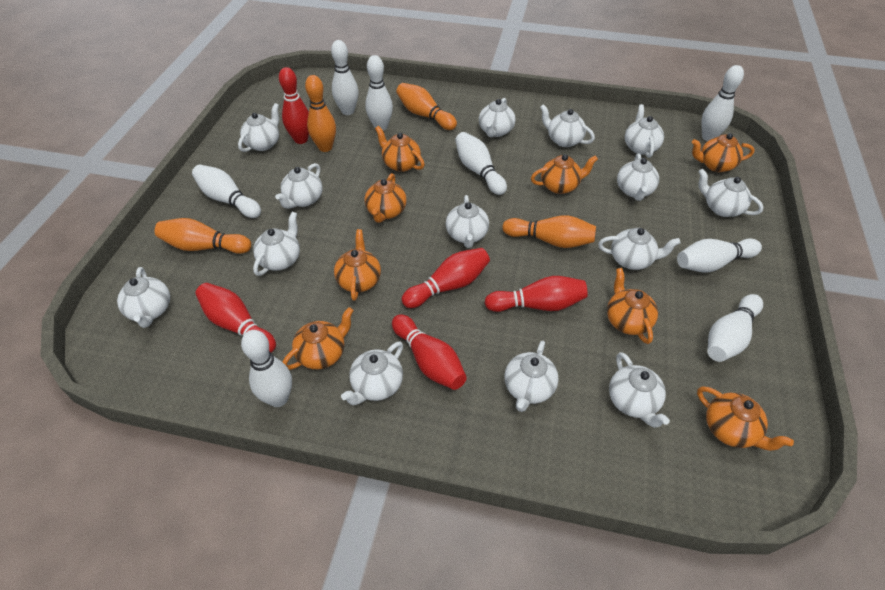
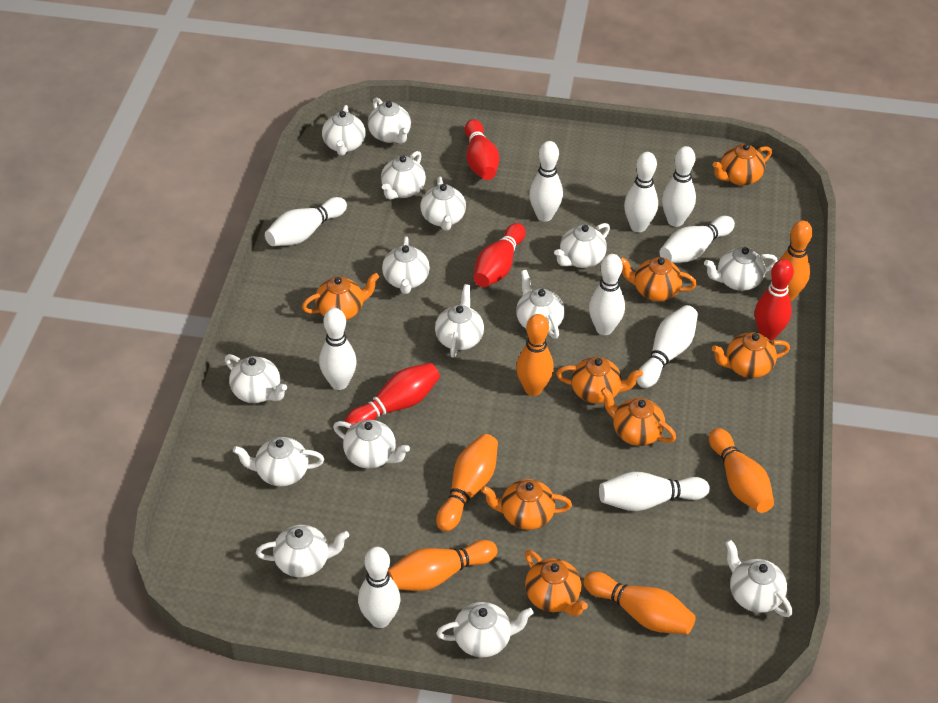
orange bowling pin: [155,218,251,254] [305,75,336,152] [396,83,457,130] [502,215,596,248] = 4 -> [388,540,497,591] [436,434,498,531] [516,314,554,396] [583,572,696,634] [709,428,774,513] [779,220,813,301] = 6
red bowling pin: [195,283,276,353] [279,67,309,144] [392,314,467,390] [402,248,490,308] [485,276,588,312] = 5 -> [345,363,440,429] [465,119,499,180] [474,223,526,287] [755,259,794,340] = 4
white bowling pin: [192,165,261,218] [241,330,292,407] [331,40,359,115] [365,55,393,131] [455,132,507,195] [677,238,762,272] [702,65,744,141] [707,294,763,362] = 8 -> [265,197,347,246] [319,308,357,390] [358,547,400,628] [529,141,563,222] [589,254,625,335] [599,472,710,511] [624,152,658,232] [637,305,698,388] [660,216,735,263] [662,146,696,227] = 10
white teapot: [117,267,170,328] [238,103,279,152] [253,212,300,276] [275,163,322,209] [341,342,403,405] [446,195,489,248] [479,98,515,137] [504,341,558,412] [540,104,595,147] [598,228,681,270] [609,352,670,428] [617,153,659,201] [625,104,664,158] [698,169,764,217] = 14 -> [225,354,287,403] [233,437,324,487] [256,525,349,577] [322,105,366,156] [333,420,410,469] [368,97,411,144] [381,151,426,200] [382,236,430,294] [421,176,466,231] [435,284,484,358] [436,602,534,657] [516,270,565,339] [554,223,610,268] [704,247,778,291] [725,539,793,617] = 15

